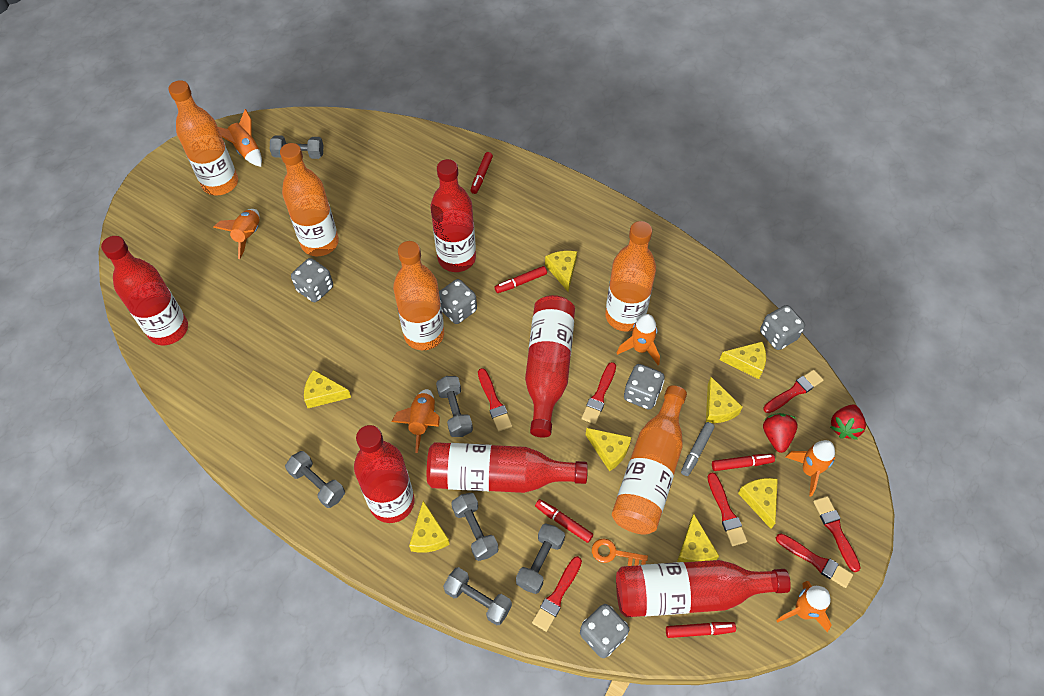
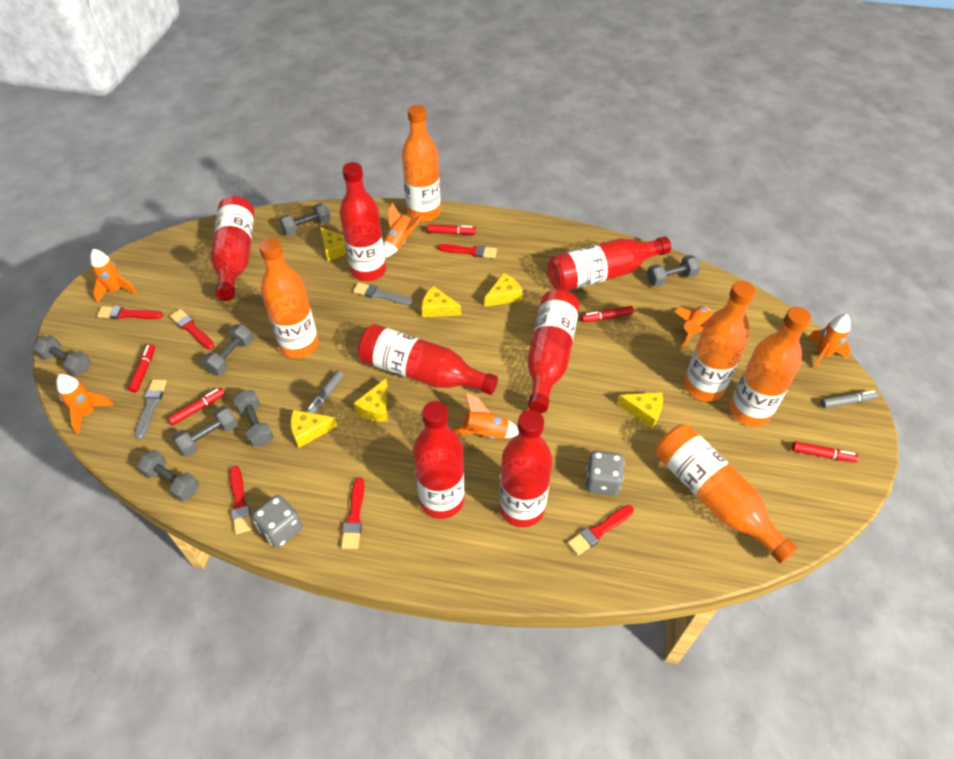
grey brush: none = 0 -> [135,380,167,440] [353,282,414,306] = 2
grey dice: [291,258,333,302] [439,279,477,324] [580,604,629,658] [624,364,665,410] [760,305,805,350] = 5 -> [252,495,302,548] [586,451,625,496] = 2
grey dumbbell: [270,135,324,159] [285,451,345,508] [436,376,473,437] [443,567,512,625] [451,493,498,561] [516,523,565,594] = 6 -> [33,335,91,376] [137,450,199,501] [172,405,238,457] [202,324,254,375] [233,390,274,447] [279,203,331,236] [647,255,701,287] = 7
grey marker: [681,422,714,476] = 1 -> [305,371,344,414] [820,390,878,408] = 2
orange key: [592,538,648,566] = 1 -> none = 0
red bottle: [101,236,188,345] [354,425,414,523] [427,442,588,493] [430,159,476,272] [525,295,575,438] [616,560,791,617] = 6 -> [210,196,254,301] [340,162,386,281] [358,324,498,395] [413,401,465,519] [499,410,552,527] [527,290,580,413] [548,236,671,291] = 7
red brush: [478,368,512,431] [532,556,582,632] [581,362,616,424] [707,472,747,546] [764,370,824,413] [776,534,853,588] [813,496,861,572] = 7 -> [97,306,163,319] [170,309,214,349] [230,466,252,534] [341,477,364,549] [437,244,497,258] [568,505,634,555] = 6
red strawberry: [763,413,798,453] [830,404,866,440] = 2 -> none = 0
yellow cheese: [304,370,351,408] [409,501,450,553] [545,251,577,292] [586,428,631,471] [677,514,719,562] [706,377,743,423] [720,342,766,379] [738,478,778,529] = 8 -> [290,410,338,448] [320,227,346,261] [354,378,388,422] [422,286,461,317] [485,273,523,307] [617,392,663,428] = 6

